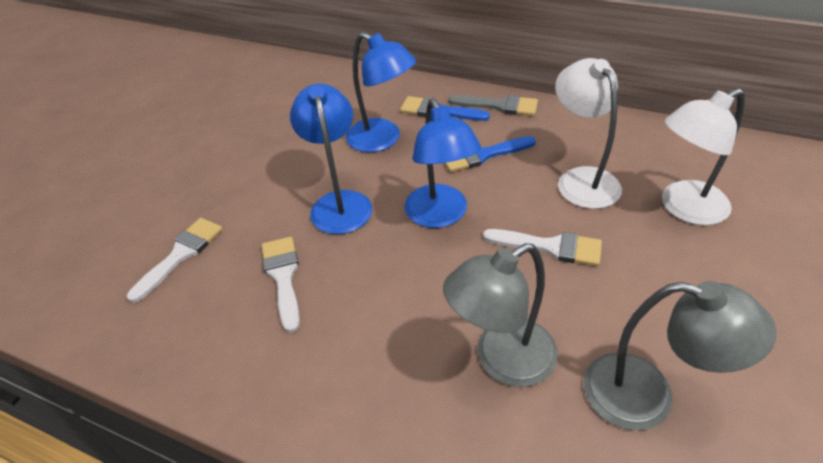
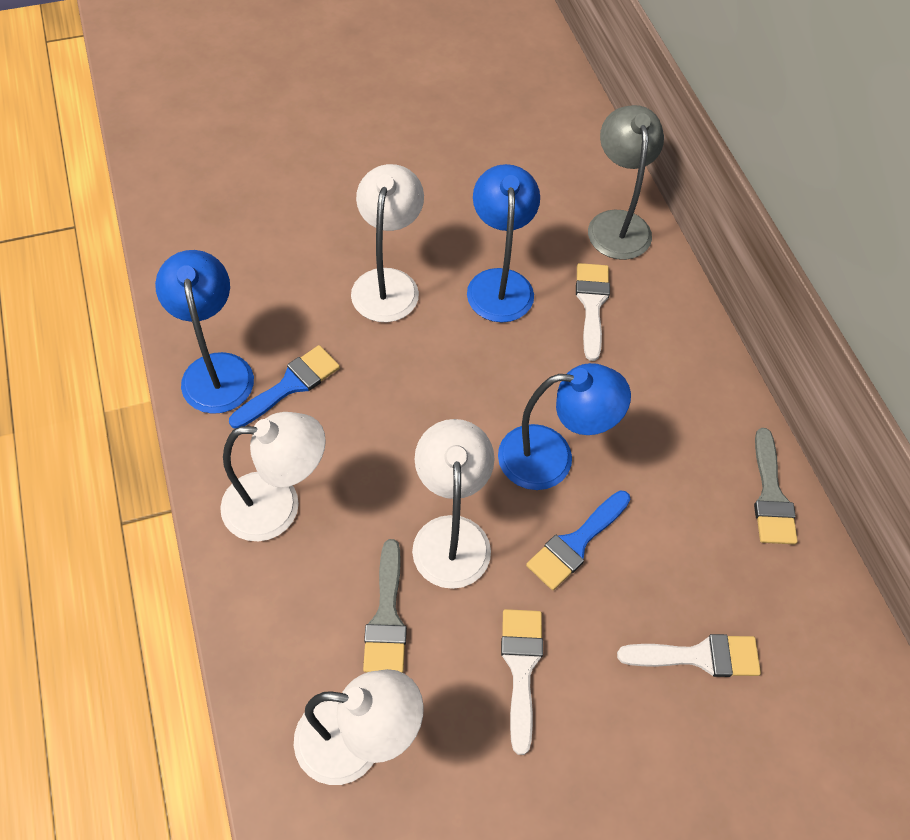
grey brush: [448,95,538,116] = 1 -> [363,539,407,673] [754,428,798,544] = 2
grey lamp: [443,243,558,387] [584,281,776,430] = 2 -> [588,105,664,260] = 1
white lamp: [555,58,622,209] [662,89,745,225] = 2 -> [220,412,326,541] [294,669,424,785] [351,164,424,322] [412,419,495,589] = 4

